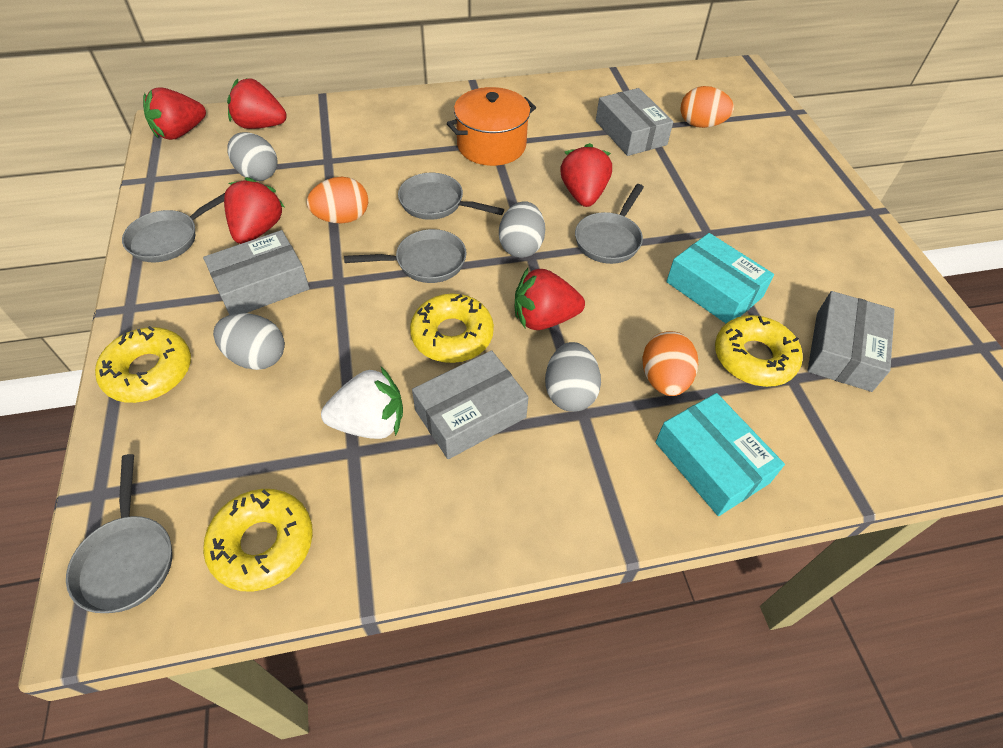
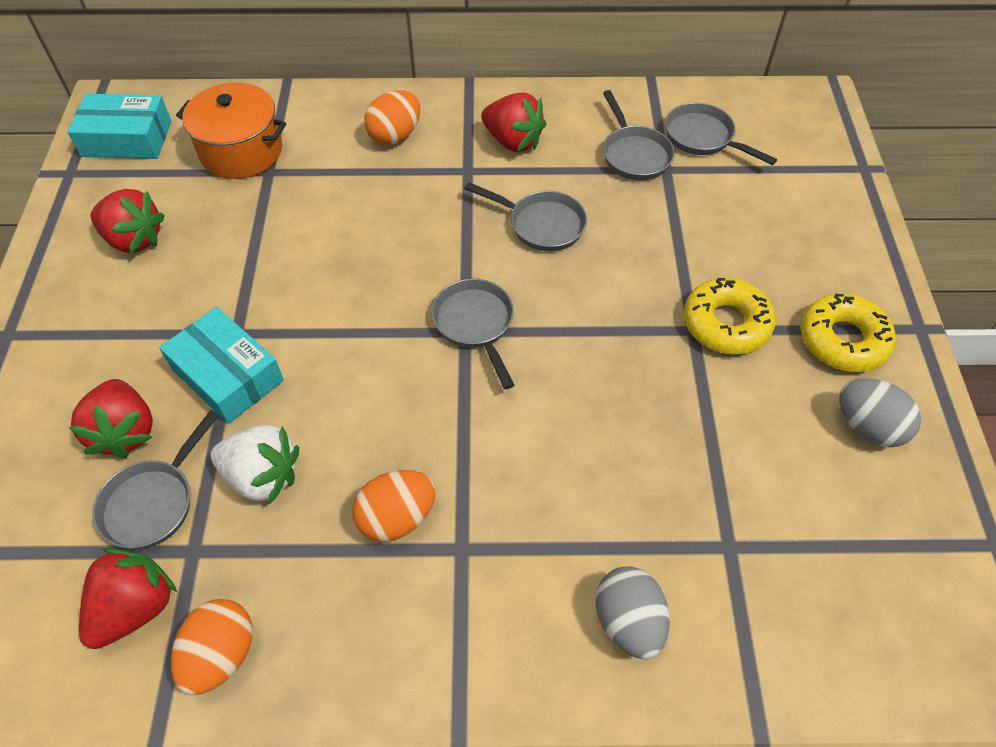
grey box: [203,230,310,315] [412,350,529,459] [596,88,673,156] [808,291,895,392] = 4 -> none = 0
grey egg: [213,313,285,370] [228,132,278,181] [499,201,545,258] [545,342,601,412] = 4 -> [595,566,670,659] [839,378,921,447] = 2
red strawberry: [143,87,206,140] [224,177,284,244] [227,78,287,129] [515,268,585,330] [560,143,612,207] = 5 -> [69,379,153,458] [79,548,177,649] [91,189,165,254] [481,92,546,152] = 4
yellow donut: [95,326,191,403] [203,489,313,592] [410,293,494,363] [715,315,803,387] = 4 -> [684,278,776,354] [800,294,896,372] = 2

